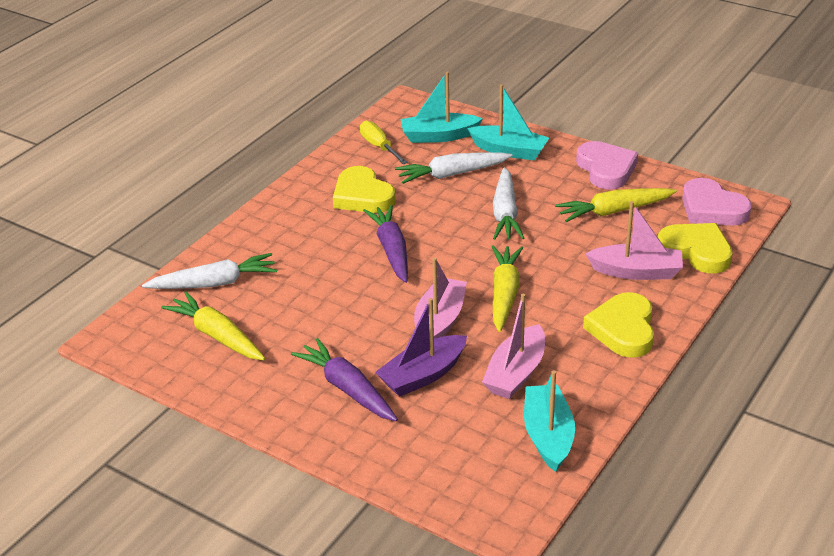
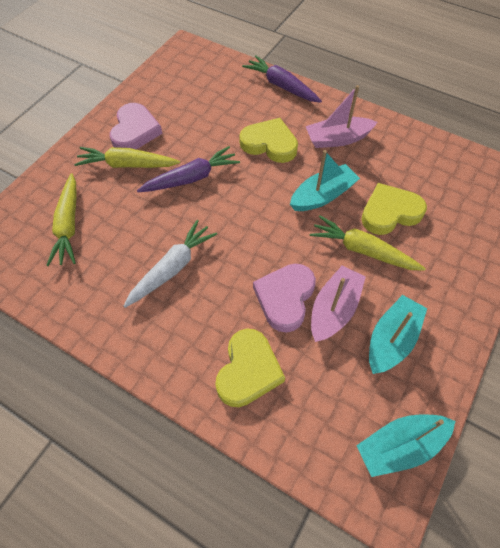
pink boat: [414,257,467,338] [482,294,545,399] [585,201,683,280] = 3 -> [306,85,377,148] [311,266,366,342] = 2
purple boat: [375,298,467,397] = 1 -> none = 0
white carrot: [142,253,277,289] [395,152,513,184] [493,167,524,240] = 3 -> [124,220,217,308] = 1
yellow screwdriver: [360,121,408,164] = 1 -> none = 0

